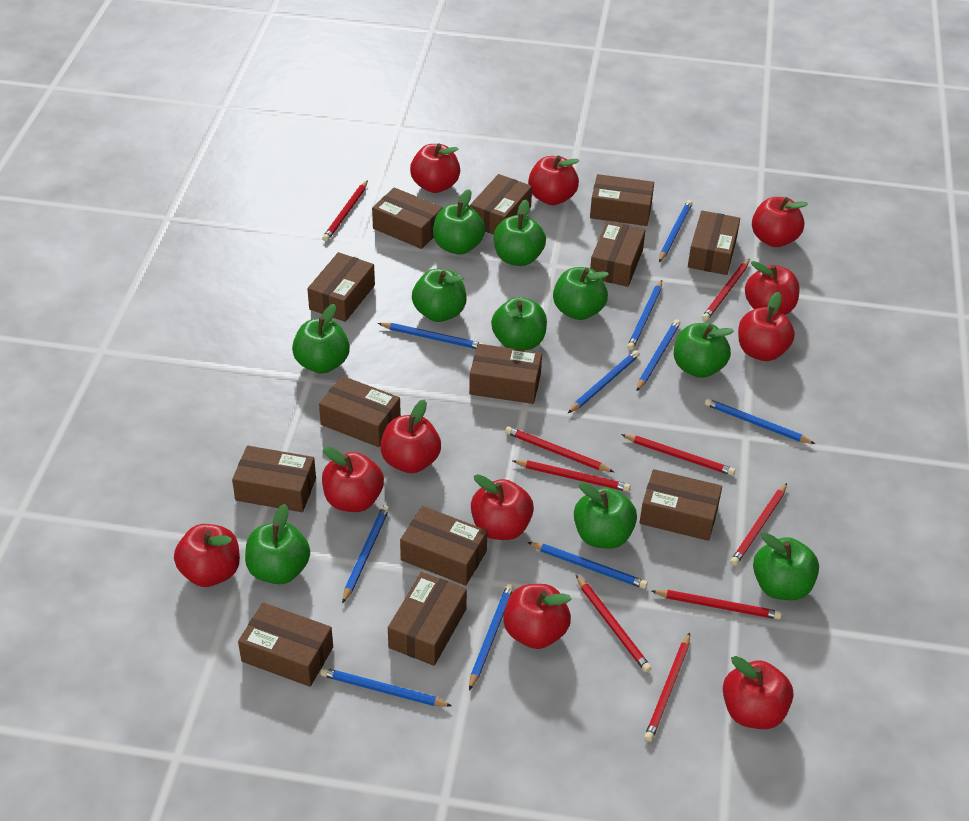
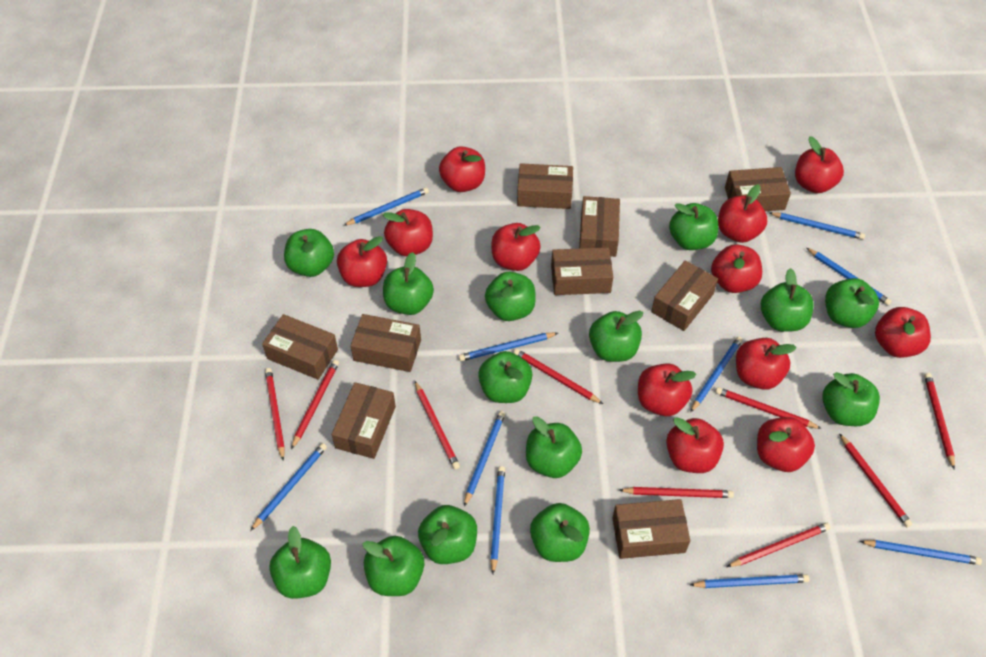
brown box: [232,446,316,512] [238,602,333,687] [307,252,375,322] [319,376,401,447] [372,187,443,249] [388,572,467,666] [400,506,488,586] [469,344,542,404] [470,174,532,235] [590,174,654,226] [590,221,646,287] [639,469,722,541] [688,211,740,275] = 13 -> [262,314,338,380] [332,382,396,459] [350,314,421,372] [517,163,573,209] [551,247,613,295] [579,196,620,257] [612,499,690,559] [651,260,718,331] [725,167,791,211] = 9
green apple: [245,504,310,584] [292,304,350,374] [412,269,467,322] [433,189,485,255] [491,297,547,350] [494,200,546,266] [553,267,609,320] [574,482,637,549] [674,323,734,378] [753,533,819,600] = 10 -> [269,526,331,599] [284,229,334,277] [362,536,424,596] [383,252,434,315] [418,505,477,564] [478,351,533,403] [485,272,536,321] [526,416,582,478] [530,503,590,562] [589,311,643,362] [669,203,718,250] [761,268,814,332] [822,372,880,426] [825,278,879,328] = 14
red apple: [174,524,240,587] [322,446,384,512] [380,399,441,473] [410,143,460,193] [471,474,534,540] [503,584,572,649] [528,156,579,205] [723,656,794,729] [738,292,795,361] [745,261,800,315] [752,197,808,247] = 11 -> [337,236,387,287] [383,209,433,256] [439,146,485,192] [491,223,541,271] [638,363,696,416] [666,417,724,473] [711,244,762,293] [718,184,767,243] [736,338,797,390] [757,417,815,472] [795,136,844,193] [875,307,931,358] = 12

